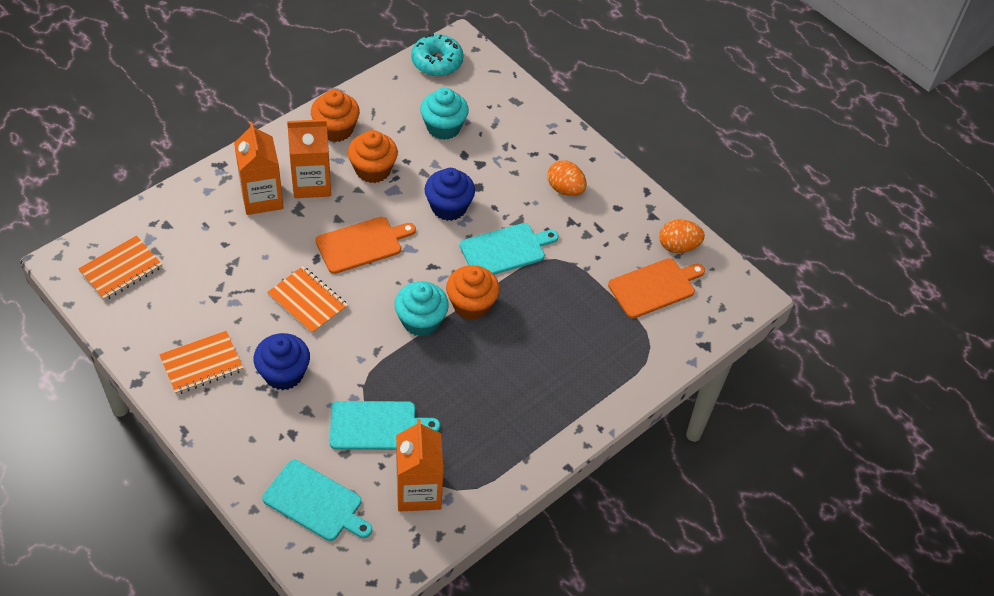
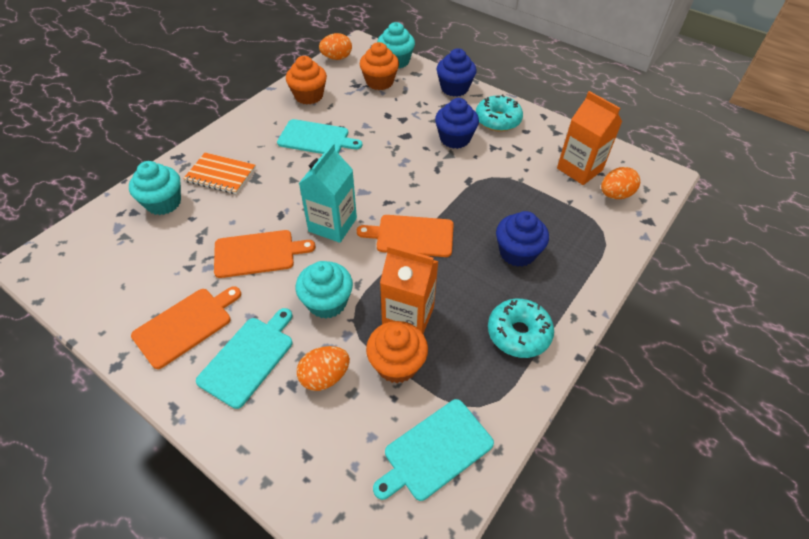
blue cupcake: [254,333,310,390] [424,168,475,221] = 2 -> [435,98,479,149] [437,48,477,97] [496,211,549,267] = 3
orange carton: [234,122,284,215] [287,119,331,198] [396,419,444,512] = 3 -> [380,245,439,334] [557,91,622,185] = 2
orange cutting board: [315,217,416,274] [608,258,705,319] = 2 -> [131,286,241,369] [214,230,316,278] [357,215,454,257] = 3
orange egg: [548,160,587,196] [659,219,705,253] = 2 -> [297,346,350,391] [319,33,352,60] [601,167,640,199] = 3
orange notebook: [78,236,162,300] [159,331,243,395] [267,266,348,334] = 3 -> [183,153,256,194] = 1
turquoise carton: none = 0 -> [299,143,357,243] = 1
turquoise cupcake: [394,281,449,337] [420,88,469,140] = 2 -> [129,161,181,215] [296,261,353,319] [377,22,415,69] = 3
turquoise donut: [411,33,464,76] = 1 -> [476,94,523,132] [488,299,554,358] = 2

